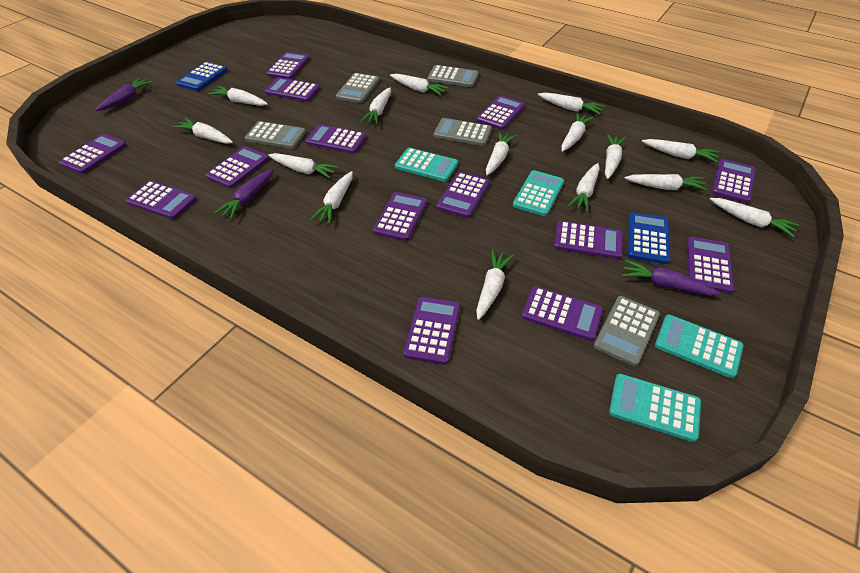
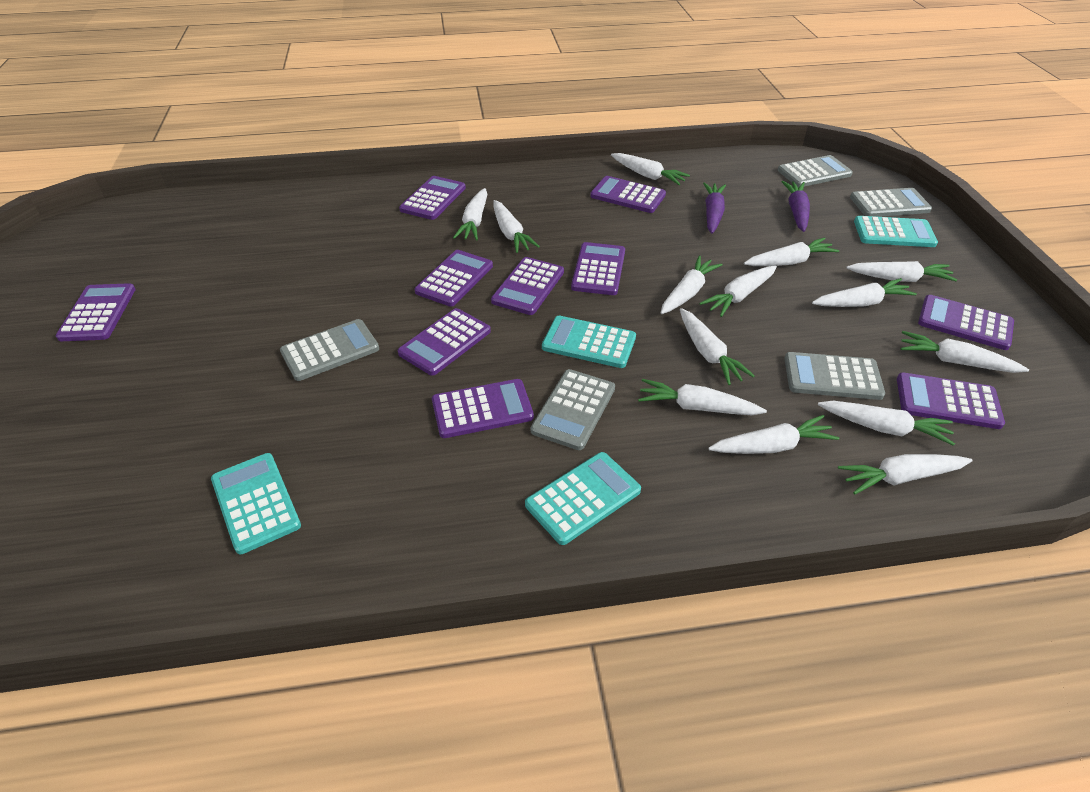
blue calculator: [176,62,228,91] [628,212,670,264] = 2 -> none = 0
purple calculator: [59,134,126,174] [126,181,197,219] [206,146,269,188] [265,77,320,102] [266,52,310,79] [306,124,367,154] [373,192,427,241] [403,297,460,365] [437,172,490,218] [477,95,525,130] [521,286,603,341] [554,221,623,259] [687,237,734,293] [712,159,756,203] = 14 -> [56,283,136,341] [398,308,491,376] [399,176,466,220] [414,250,493,307] [432,379,534,438] [491,257,564,315] [571,242,625,295] [590,176,666,213] [897,373,1005,429] [918,295,1014,350] = 10
purple carrot: [96,78,153,111] [214,169,274,219] [622,260,721,296] = 3 -> [703,182,726,234] [782,181,810,232] = 2
white carrot: [173,118,233,144] [208,86,268,106] [268,153,339,178] [310,171,353,224] [360,88,391,124] [390,74,449,96] [476,250,514,320] [486,131,517,176] [538,92,605,115] [561,113,594,152] [568,163,600,212] [605,134,626,179] [624,174,708,190] [642,139,719,163] [710,198,799,238] = 15 -> [453,188,487,241] [493,200,540,253] [611,153,690,185] [638,379,767,415] [661,256,723,314] [680,308,755,385] [700,266,777,317] [708,415,839,454] [744,237,839,266] [812,278,917,307] [818,401,955,446] [838,454,973,495] [846,261,957,282] [901,331,1029,373] = 14

